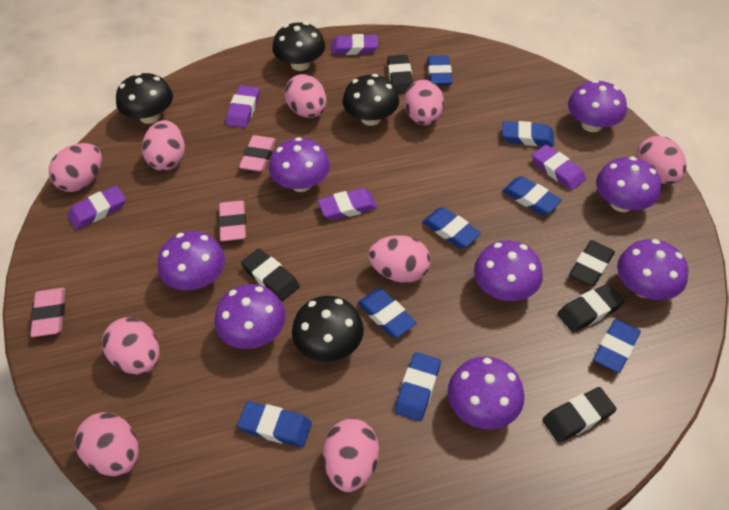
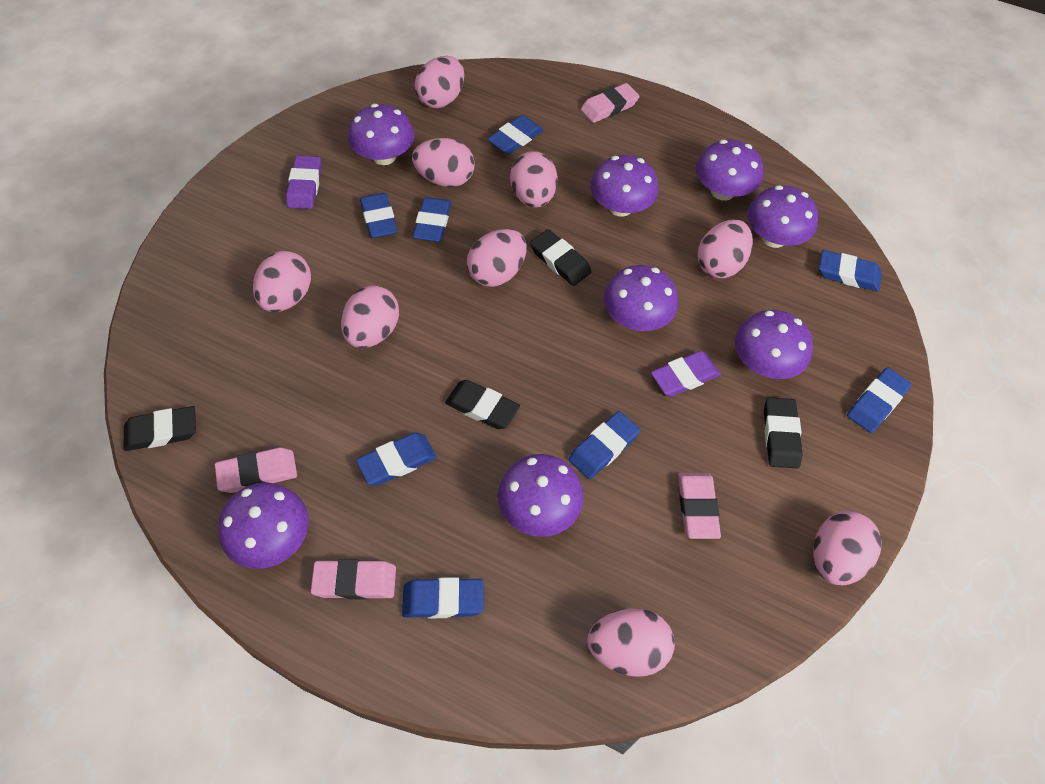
black eraser: [241,249,300,301] [387,55,413,94] [543,387,617,443] [558,284,624,333] [569,240,615,286] = 5 -> [124,406,196,451] [445,380,520,429] [530,229,591,286] [764,397,803,468] = 4
black mushroom: [116,73,173,124] [272,22,325,71] [292,296,364,362] [343,74,399,126] = 4 -> none = 0
pink eraser: [30,288,65,337] [218,200,246,241] [239,135,276,172] = 3 -> [215,448,297,493] [311,559,396,600] [581,83,640,123] [678,473,721,539] = 4
purple eraser: [68,186,126,230] [226,85,259,128] [318,188,377,220] [331,34,378,55] [532,145,586,190] = 5 -> [286,156,321,209] [651,351,721,397] = 2

